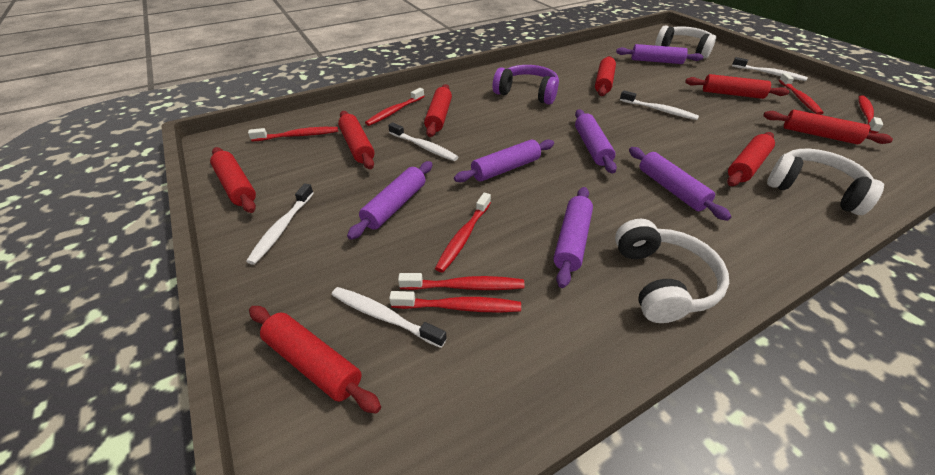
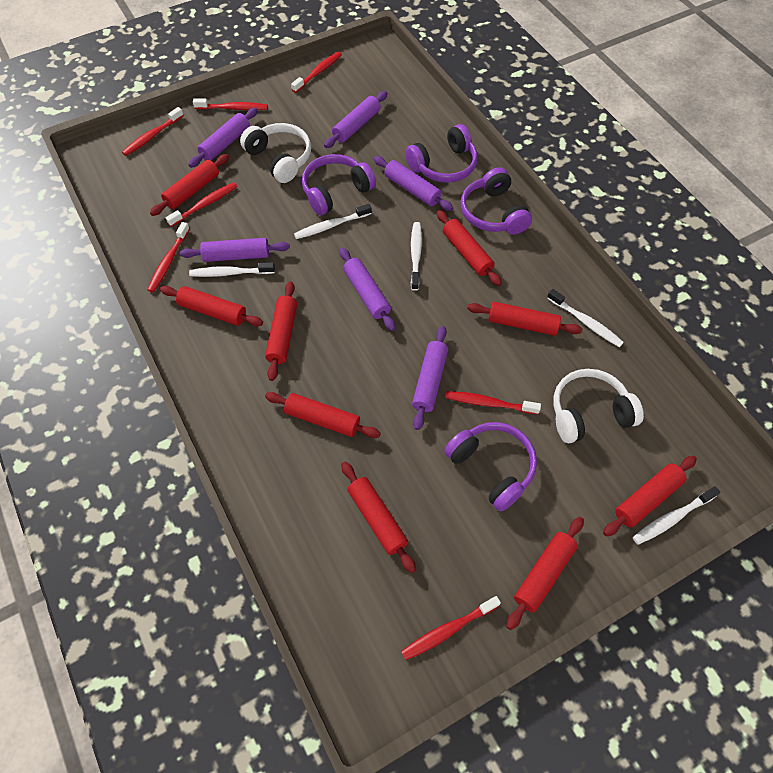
purple headphones: [493,65,559,105] = 1 -> [302,154,376,215] [405,124,478,183] [444,422,537,512] [461,167,532,234] = 4
red rolling pin: [210,147,256,213] [249,306,381,413] [338,111,375,169] [424,84,452,137] [595,56,616,96] [685,74,790,99] [727,132,775,186] [763,110,893,144] = 8 -> [150,154,229,216] [160,286,263,326] [265,281,297,381] [265,392,381,438] [341,462,416,573] [437,210,502,286] [467,302,582,336] [506,517,584,630] [603,456,697,537] = 9
white headphones: [615,219,729,323] [655,25,716,59] [767,149,884,215] = 3 -> [240,123,311,183] [553,369,644,443] = 2

